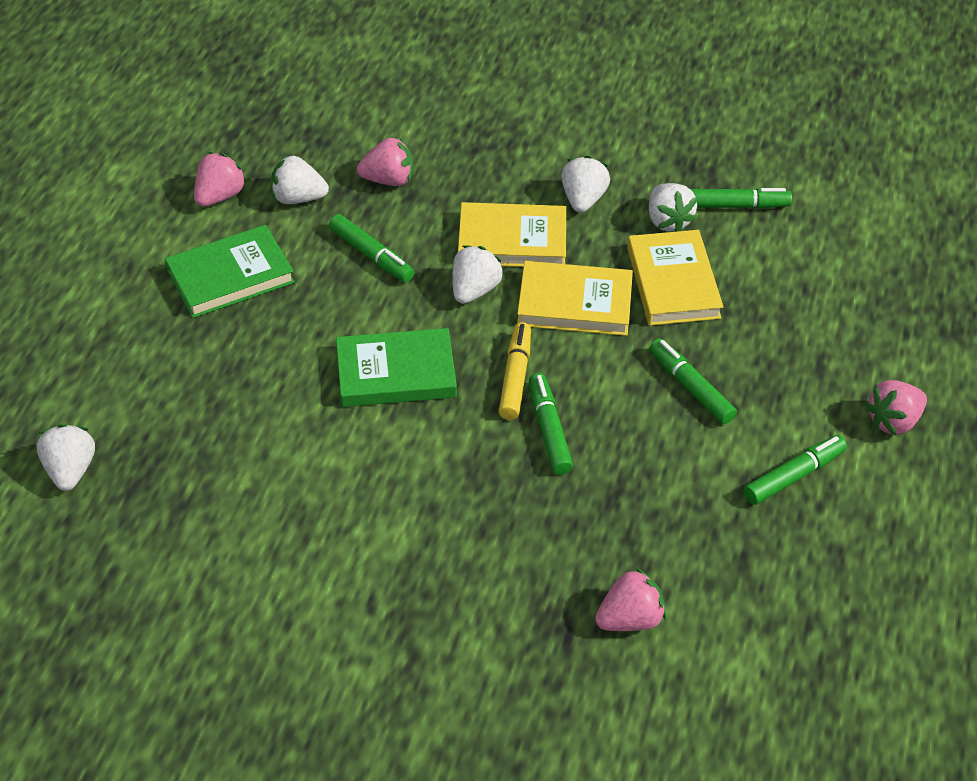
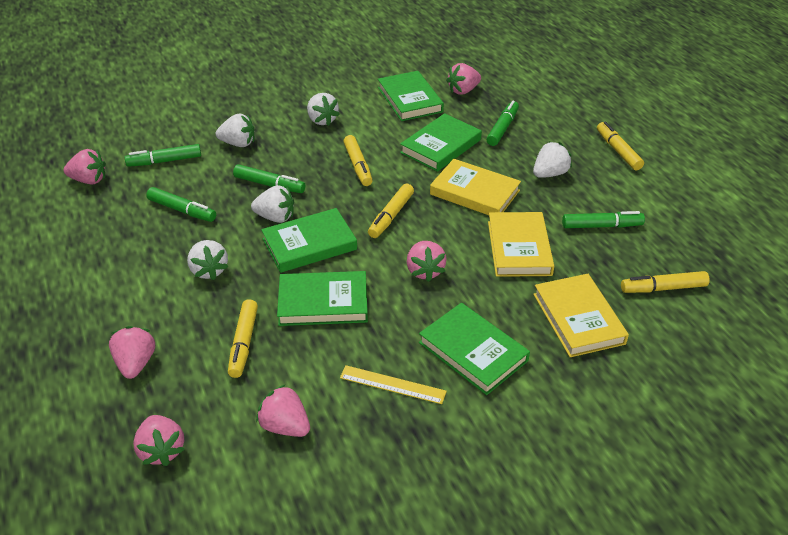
green book: [165,225,295,318] [336,328,457,407] = 2 -> [261,208,357,273] [277,271,368,326] [378,71,444,121] [400,113,482,172] [419,303,530,395] = 5
pink strawberry: [194,152,247,207] [357,138,413,186] [595,567,666,631] [865,380,927,435] = 4 -> [63,149,106,184] [109,326,155,379] [133,415,185,466] [256,384,310,437] [407,241,447,282] [446,63,481,95] = 6
yellow marker: [499,322,531,420] = 1 -> [228,299,258,378] [343,135,373,186] [368,184,414,238] [597,121,644,170] [621,271,710,293] = 5
yellow ruler: none = 0 -> [340,365,447,404] = 1

